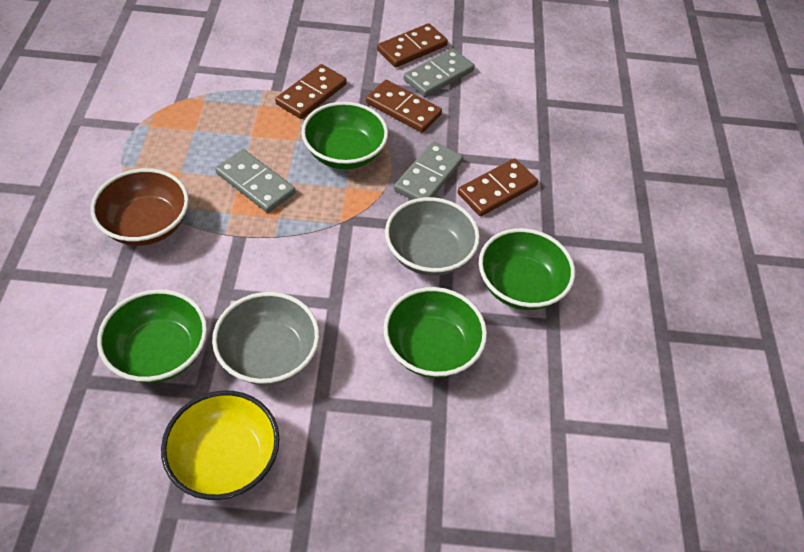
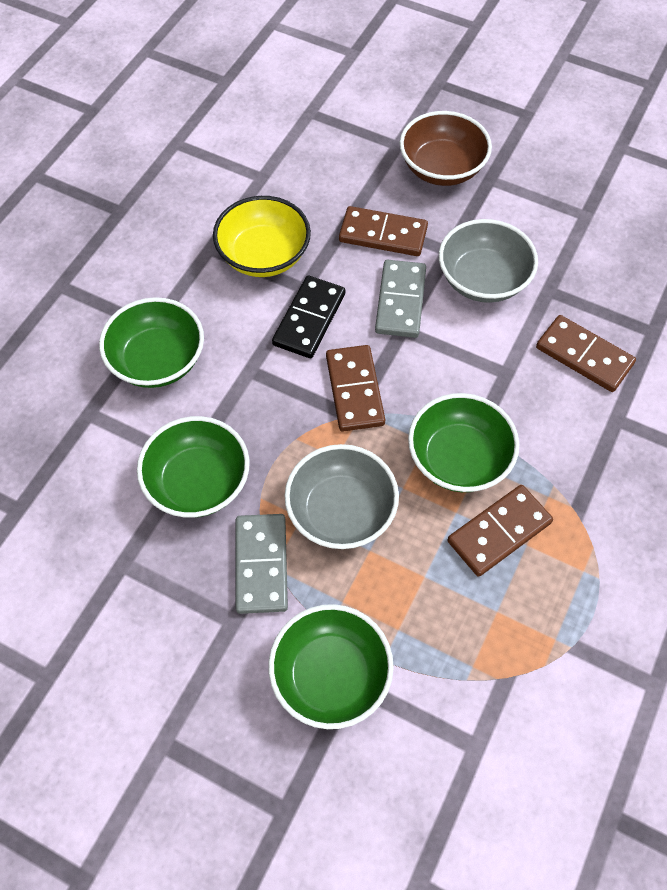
black domino: none = 0 -> [272,275,345,358] = 1
grey domino: [215,149,295,213] [394,141,463,200] [404,49,475,97] = 3 -> [236,514,288,614] [375,260,426,338] = 2

